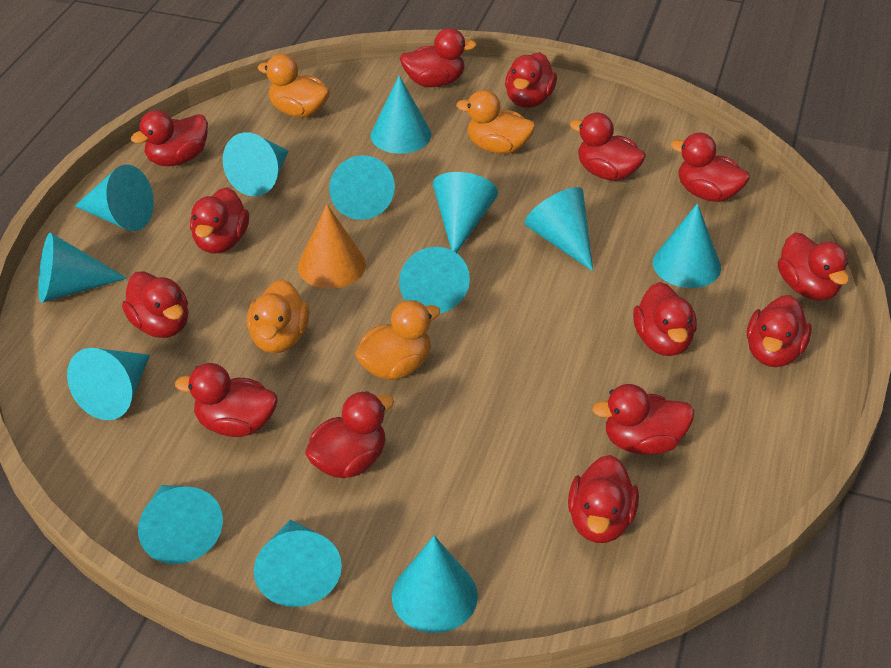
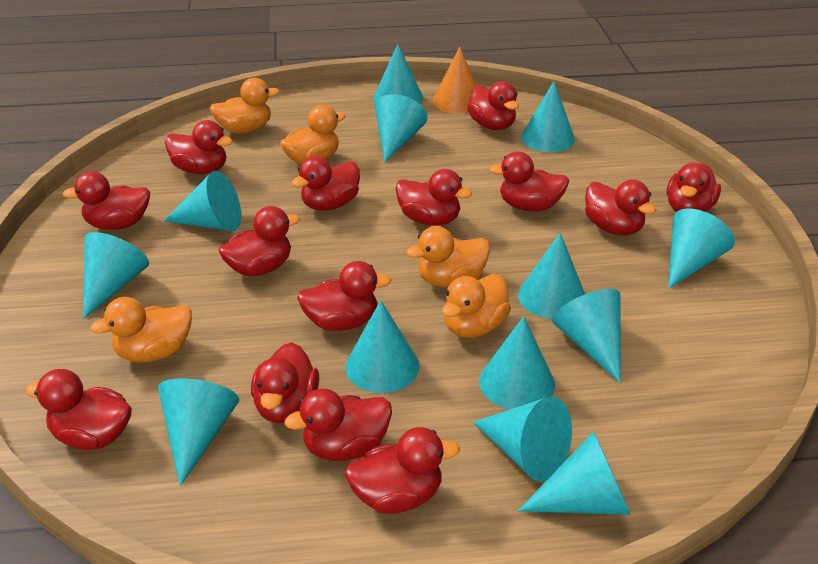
orange duck: [247,279,309,353] [257,54,330,118] [355,300,440,380] [456,90,535,154] = 4 -> [90,297,192,363] [210,78,280,134] [280,105,346,165] [406,226,490,287] [442,274,511,338] = 5

